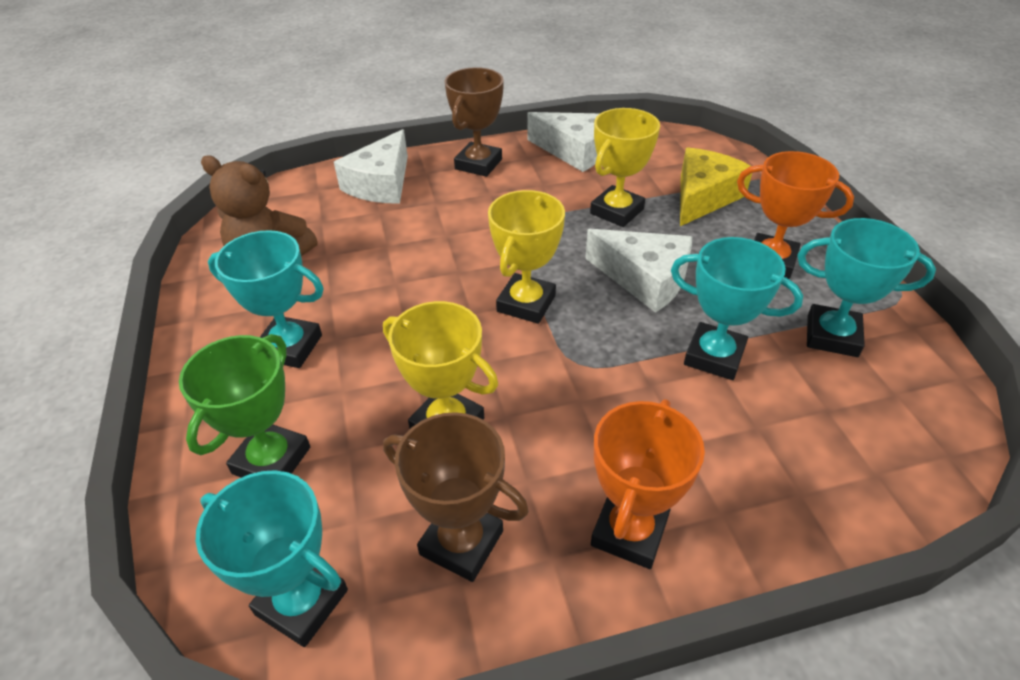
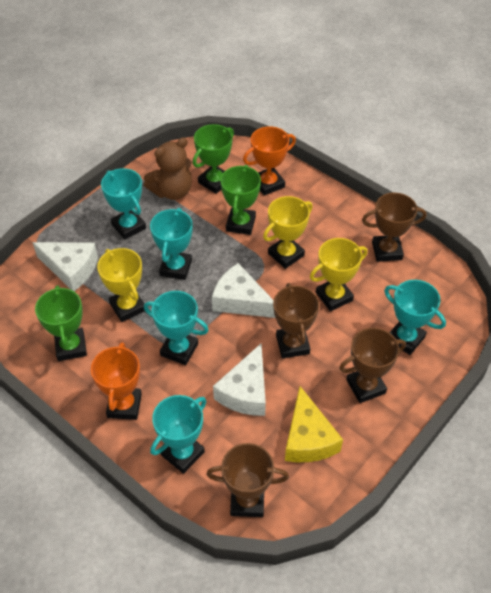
brown trophy: [383,412,529,582] [445,67,504,177] = 2 -> [207,443,289,517] [273,283,319,358] [339,328,406,403] [362,193,426,262] = 4
green trophy: [179,334,310,478] = 1 -> [35,286,87,361] [193,124,234,194] [220,165,261,235] = 3
turquoise trophy: [196,470,348,647] [208,230,324,368] [671,237,803,380] [798,218,936,357] = 4 -> [101,168,146,240] [144,291,209,365] [150,208,193,280] [150,395,207,474] [384,280,446,355] = 5

